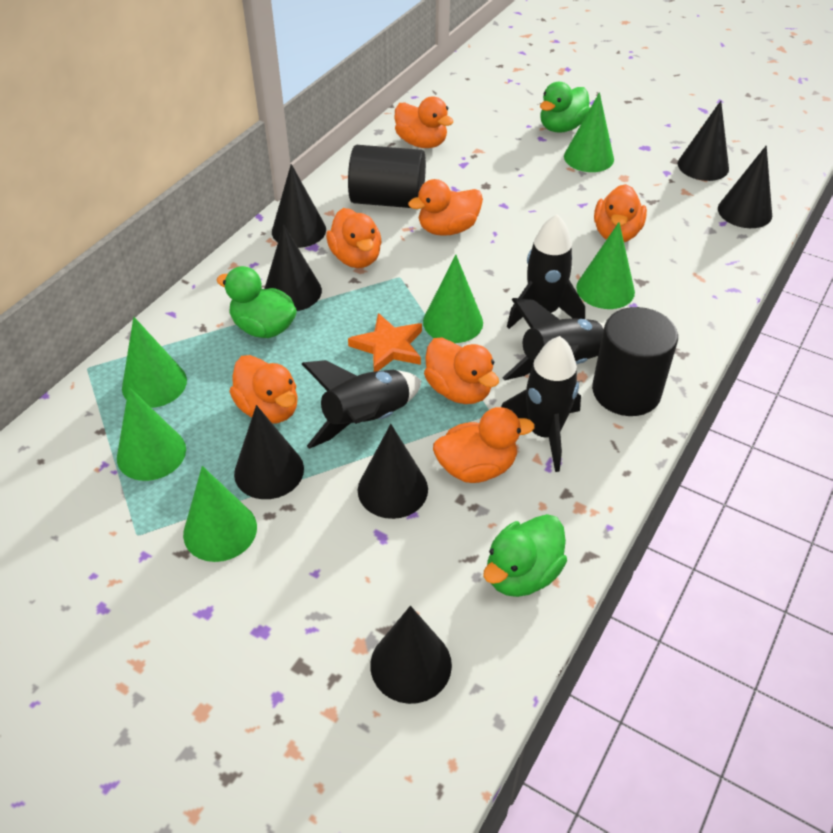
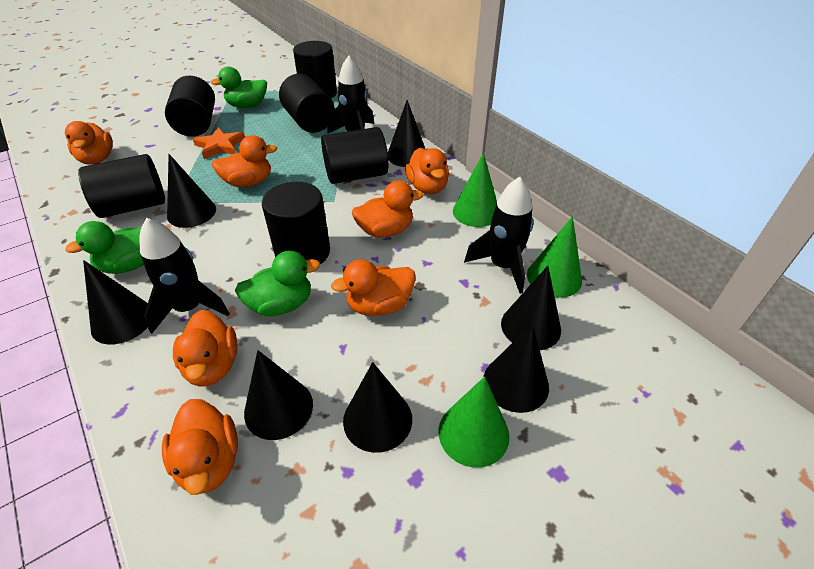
black cylinder: [348,145,426,208] [592,307,678,416] = 2 -> [78,154,165,218] [165,76,215,137] [262,182,330,265] [279,74,335,133] [293,41,337,98] [321,127,389,184] = 6
black rocket: [302,360,422,449] [501,336,581,472] [502,298,605,380] [507,214,585,329] = 4 -> [140,218,230,334] [327,56,374,134] [464,177,534,294] = 3
green cone: [117,387,186,481] [122,317,187,408] [183,466,257,562] [423,255,483,343] [564,92,614,172] [576,222,635,309] = 6 -> [438,376,509,468] [453,153,497,227] [527,216,582,298] = 3

